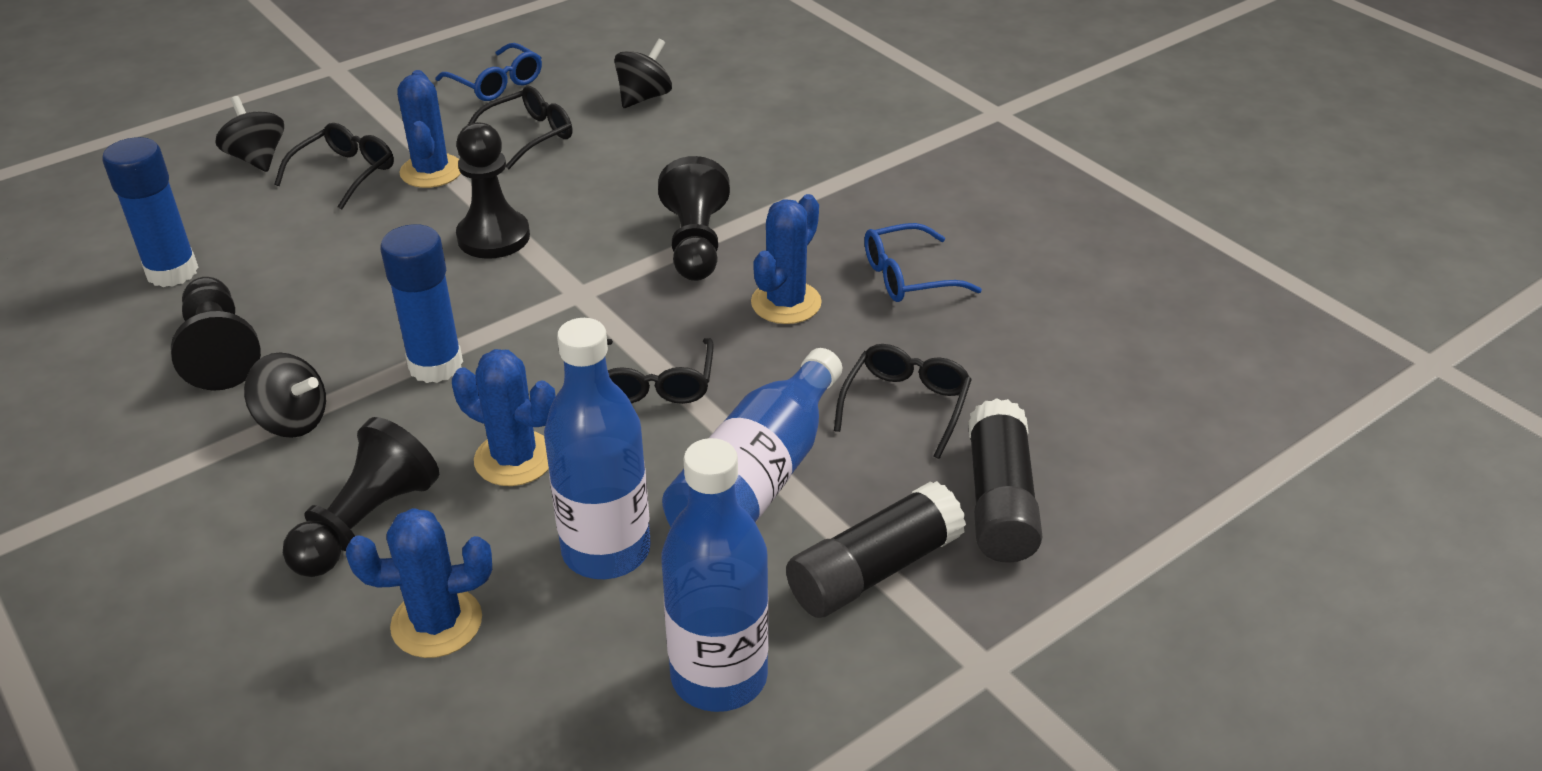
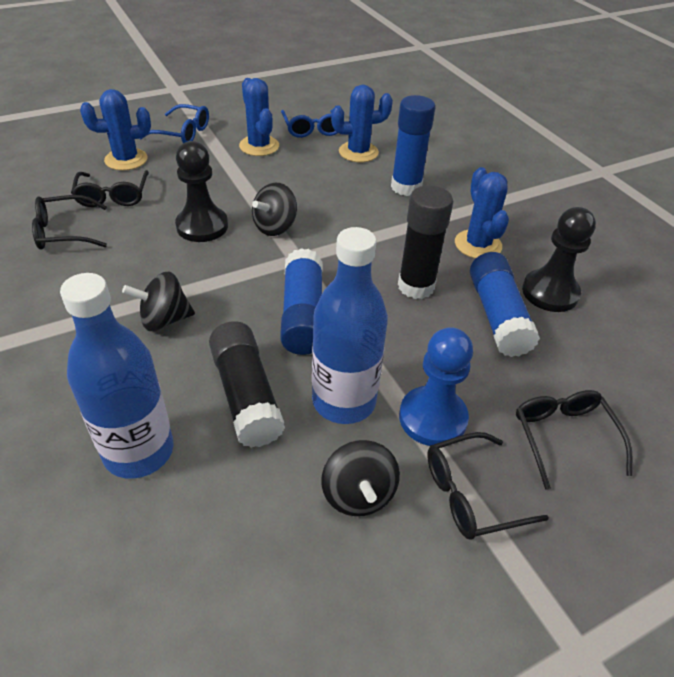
black pawn: [171,277,261,391] [283,417,439,577] [456,122,530,259] [658,156,730,281] = 4 -> [175,141,228,242] [522,207,596,312] = 2
blue bottle: [544,318,651,579] [662,348,842,527] [662,438,769,712] = 3 -> [60,273,174,479] [312,227,388,424] = 2
blue glue stick: [102,137,199,287] [380,224,463,383] = 2 -> [280,248,323,355] [391,95,435,196] [470,252,540,357] = 3
blue pawn: none = 0 -> [399,327,473,446] = 1

